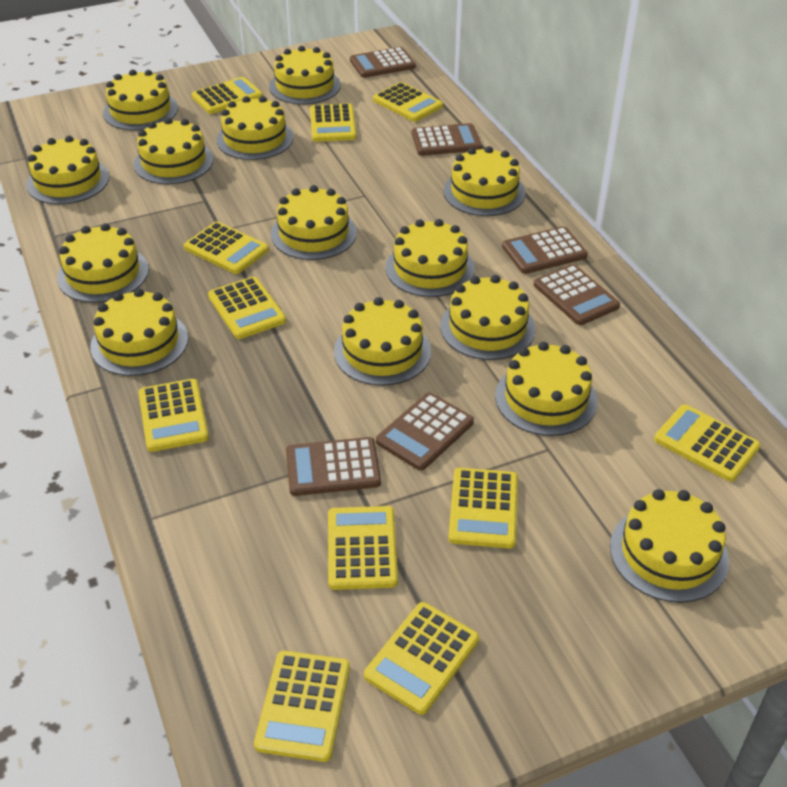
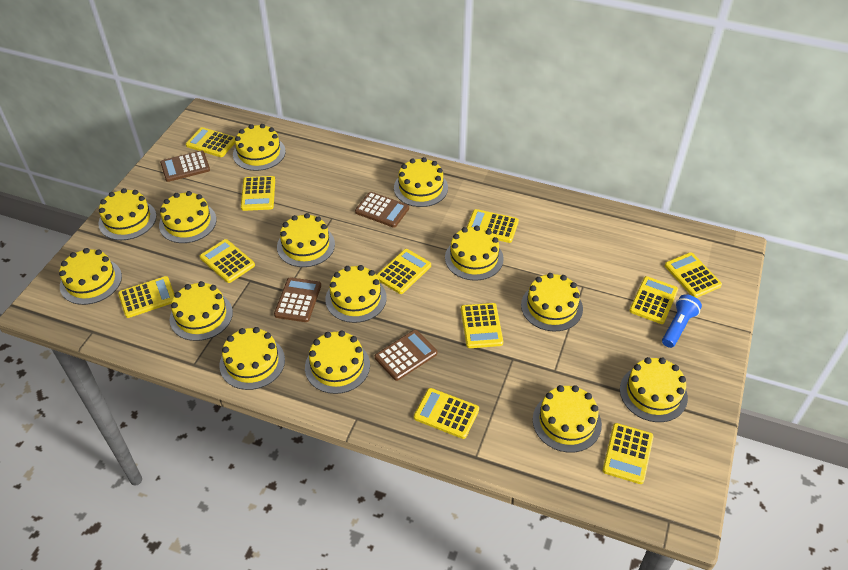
blue flashlight: none = 0 -> [662,294,702,348] = 1
brown calculator: [286,437,381,496] [350,47,416,78] [376,393,474,471] [412,123,482,156] [502,226,588,274] [534,264,620,325] = 6 -> [160,150,210,182] [274,277,321,322] [355,192,409,228] [375,330,437,381] = 4

